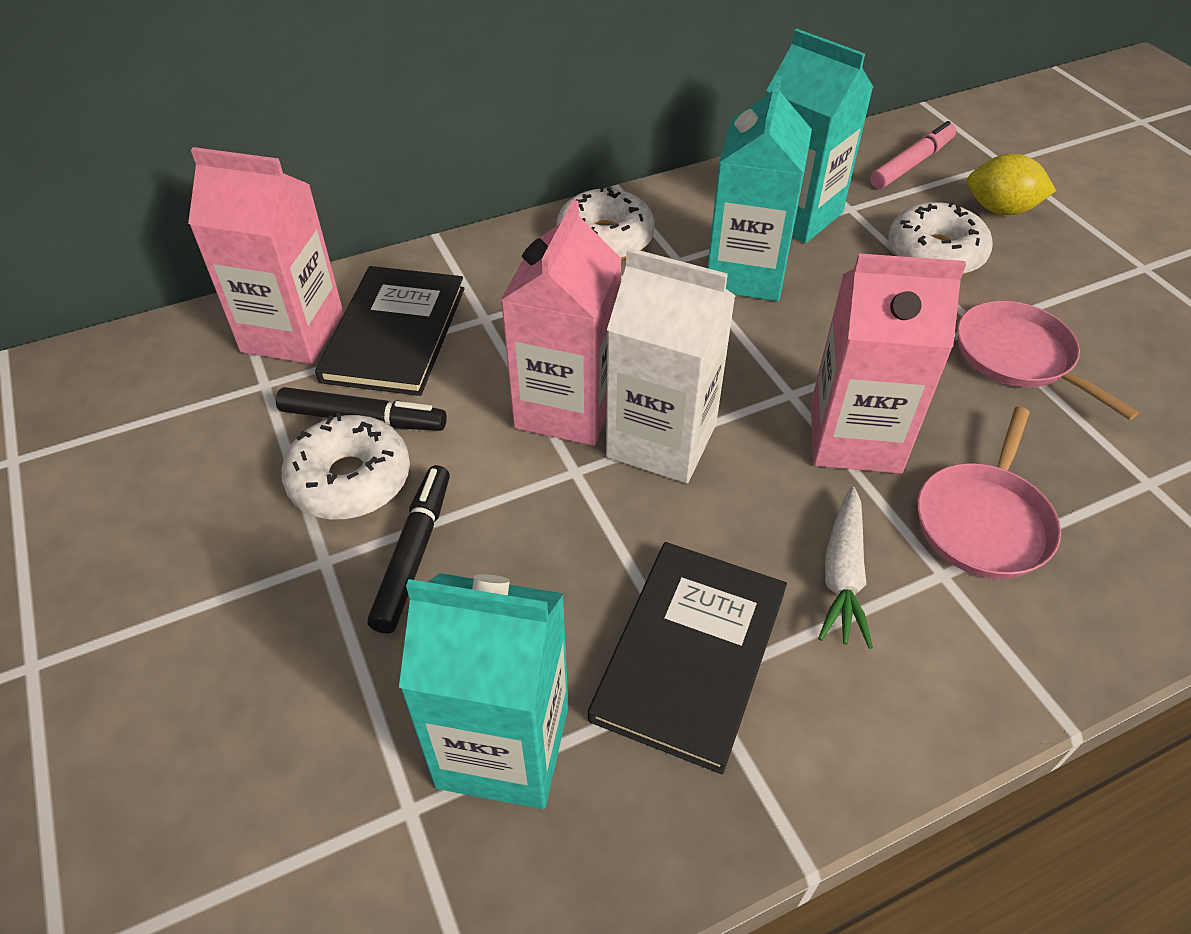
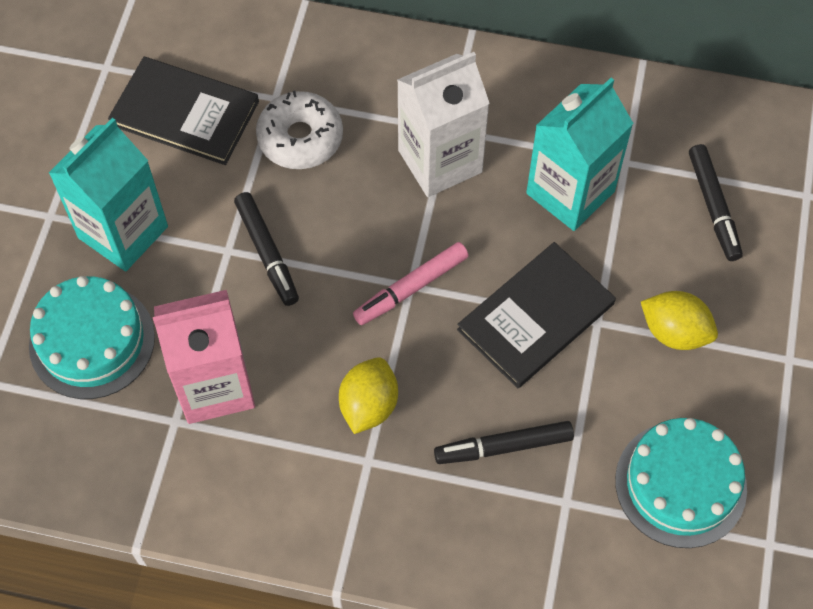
black marker: [276,387,447,431] [367,465,450,634] = 2 -> [234,192,299,306] [434,421,574,464] [689,144,743,261] = 3
pink carton: [188,147,344,364] [500,200,622,446] [811,253,966,474] = 3 -> [153,290,255,424] = 1
pink pan: [917,407,1061,579] [957,301,1139,420] = 2 -> none = 0
turquoise cake: none = 0 -> [29,276,155,399] [615,418,747,548] = 2
turquoise carton: [399,573,568,809] [707,76,812,301] [766,29,873,243] = 3 -> [49,118,168,271] [526,78,634,231] = 2
white carrot: [818,486,873,649] = 1 -> none = 0
white donut: [281,413,410,520] [556,186,655,259] [888,201,993,274] = 3 -> [256,91,343,169] = 1
yellow lemon: [967,154,1056,215] = 1 -> [339,357,398,434] [641,291,718,350] = 2

